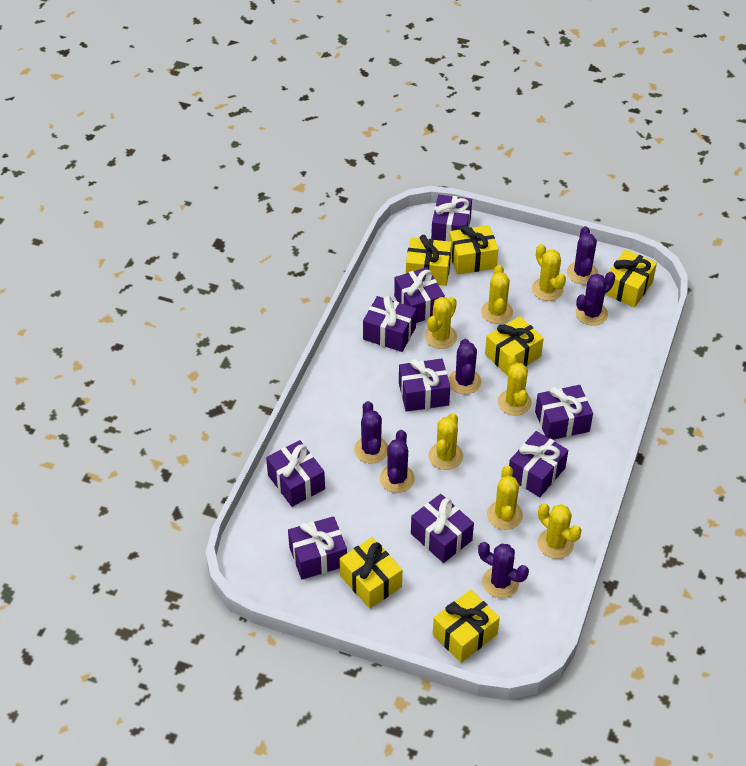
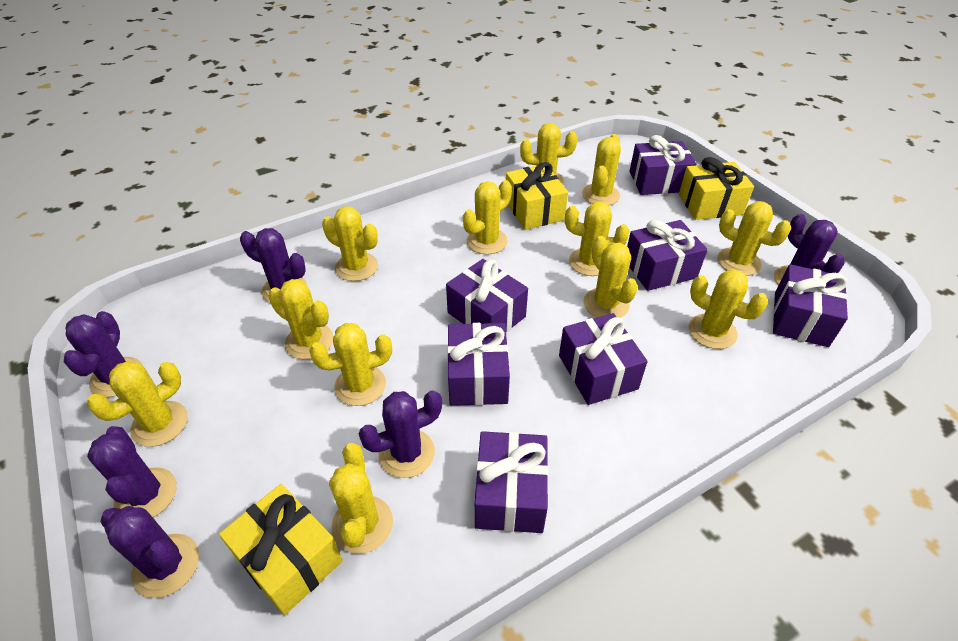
purple gift: [266,440,325,507] [288,516,347,579] [363,296,417,352] [394,267,445,323] [399,359,450,412] [411,494,474,563] [431,195,472,241] [509,431,568,497] [535,385,593,440] = 9 -> [446,259,528,332] [447,323,510,406] [475,431,549,533] [559,313,648,405] [627,220,708,291] [629,135,696,195] [773,264,848,347] = 7
yellow cactus: [425,297,457,349] [428,413,463,470] [481,265,513,324] [487,466,523,530] [498,354,532,416] [532,244,566,301] [537,503,582,559] = 7 -> [87,361,188,447] [268,279,334,360] [309,323,392,406] [322,206,378,281] [329,443,393,554] [463,180,512,254] [520,123,578,184] [565,202,629,276] [582,134,621,205] [584,236,638,318] [689,269,768,349] [718,201,791,276] = 12
yellow gift: [340,537,402,609] [406,235,452,286] [433,590,500,663] [449,225,498,275] [485,316,544,376] [605,249,657,308] = 6 -> [219,484,343,615] [506,162,568,230] [679,157,754,220] = 3

